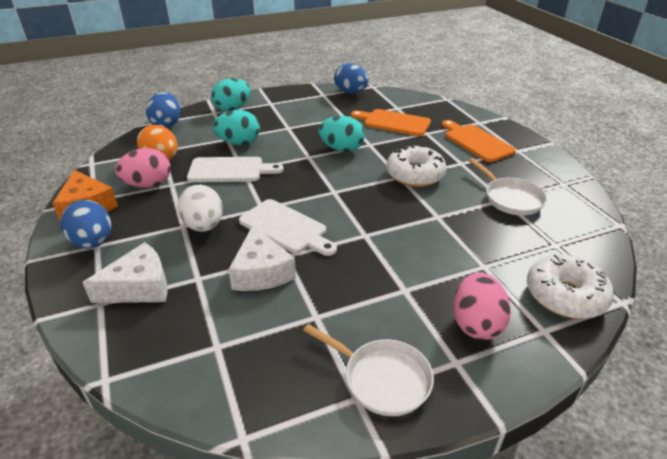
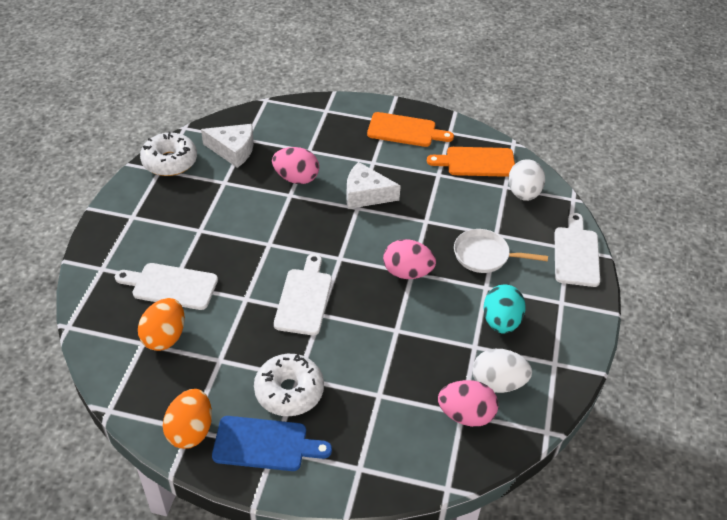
blue cutting board: none = 0 -> [212,416,332,471] = 1
blue egg: [60,200,111,249] [146,92,180,128] [334,63,369,94] = 3 -> none = 0
orange cheese: [52,170,118,221] = 1 -> none = 0
orange egg: [137,125,178,160] = 1 -> [138,298,185,351] [163,389,212,449] = 2
pink egg: [115,148,171,188] [453,272,511,340] = 2 -> [272,147,319,184] [383,239,436,279] [438,380,499,427] = 3
turquoise egg: [211,78,251,111] [213,110,260,145] [318,116,365,152] = 3 -> [483,284,526,333] = 1
white cutting board: [187,157,284,182] [239,199,337,256] = 2 -> [115,263,218,310] [274,254,332,335] [555,213,600,287] = 3
white egg: [177,185,223,232] = 1 -> [472,349,532,393] [508,159,545,201] = 2
white pan: [303,324,434,416] [469,158,547,215] = 2 -> [454,229,548,273] = 1

